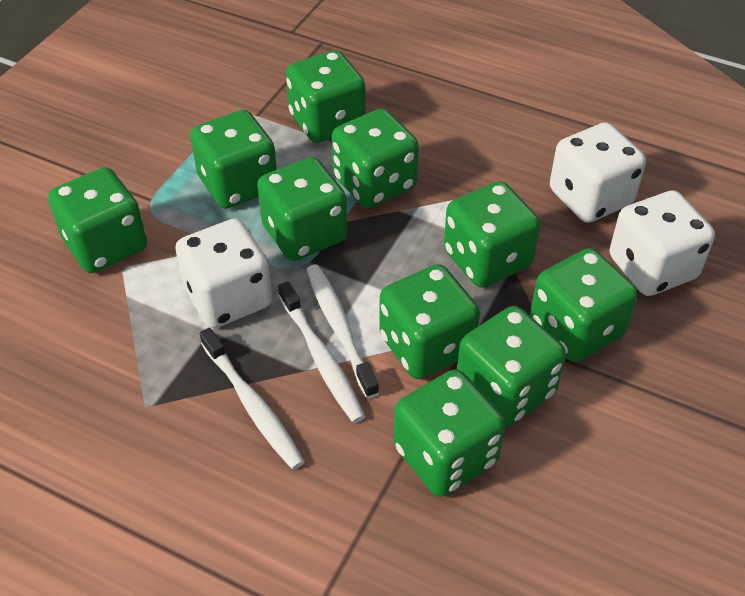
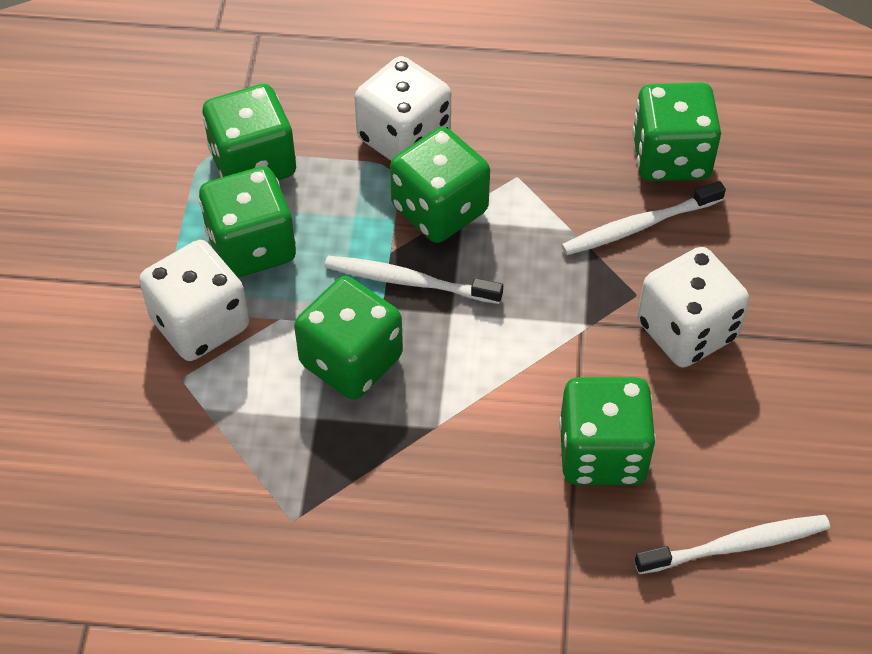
green dice: [48,167,147,273] [190,110,277,209] [257,157,347,261] [286,50,366,143] [332,109,419,208] [379,264,480,379] [394,369,505,497] [444,181,540,288] [457,306,566,427] [530,248,638,362] = 10 -> [199,166,296,278] [203,84,296,180] [294,276,403,400] [390,127,490,243] [559,377,656,485] [632,82,721,181] = 6

